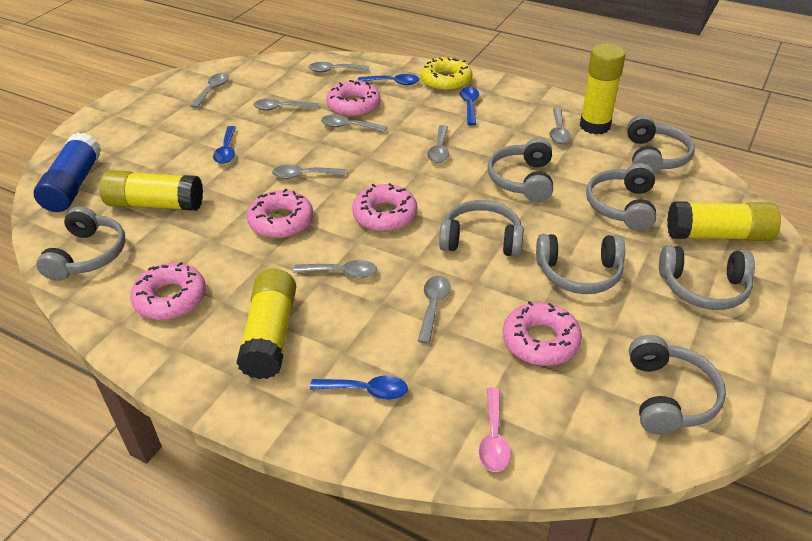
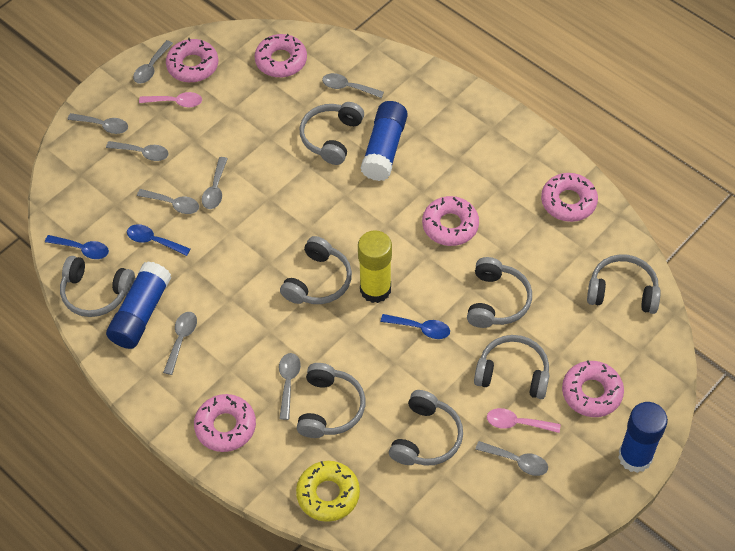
blue glue stick: [34,133,101,212] = 1 -> [106,261,172,349] [361,101,408,181] [618,402,668,473] = 3
blue spoon: [213,126,236,164] [310,376,408,400] [358,74,420,85] [460,87,479,126] = 4 -> [45,235,109,259] [127,224,190,256] [381,314,450,339] = 3
pink donut: [130,262,206,320] [247,189,313,238] [326,80,381,117] [352,183,418,232] [503,301,582,366] = 5 -> [166,38,218,83] [194,394,256,452] [254,34,307,78] [422,196,479,246] [541,173,598,222] [562,360,624,417] = 6
pink spoon: [479,387,511,472] = 1 -> [139,92,202,107] [487,408,561,433] = 2
yellow glue stick: [99,170,203,211] [236,269,296,379] [580,44,626,135] [667,201,781,241] = 4 -> [358,230,392,303] = 1

